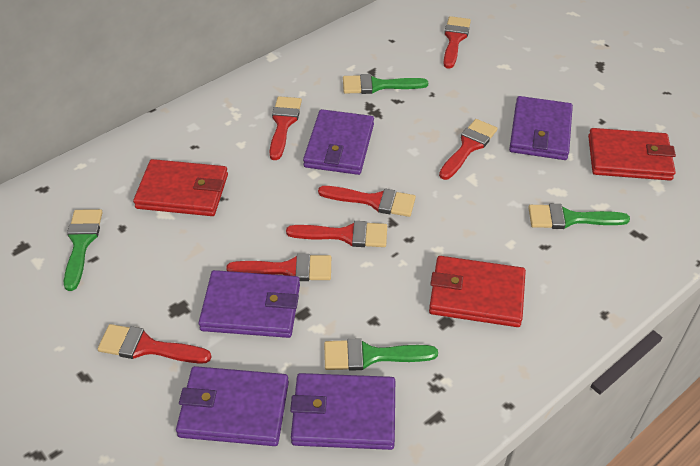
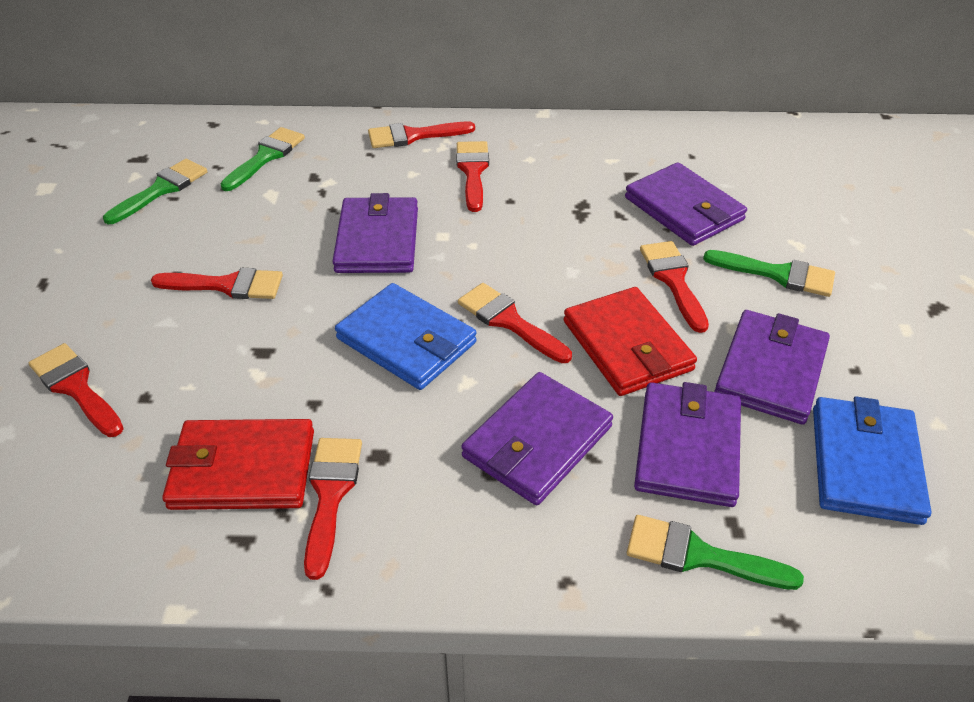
blue wallet: none = 0 -> [335,283,477,390] [813,396,931,525] = 2
red wallet: [133,159,228,216] [429,256,526,327] [588,128,676,181] = 3 -> [162,419,314,510] [564,287,697,396] = 2

